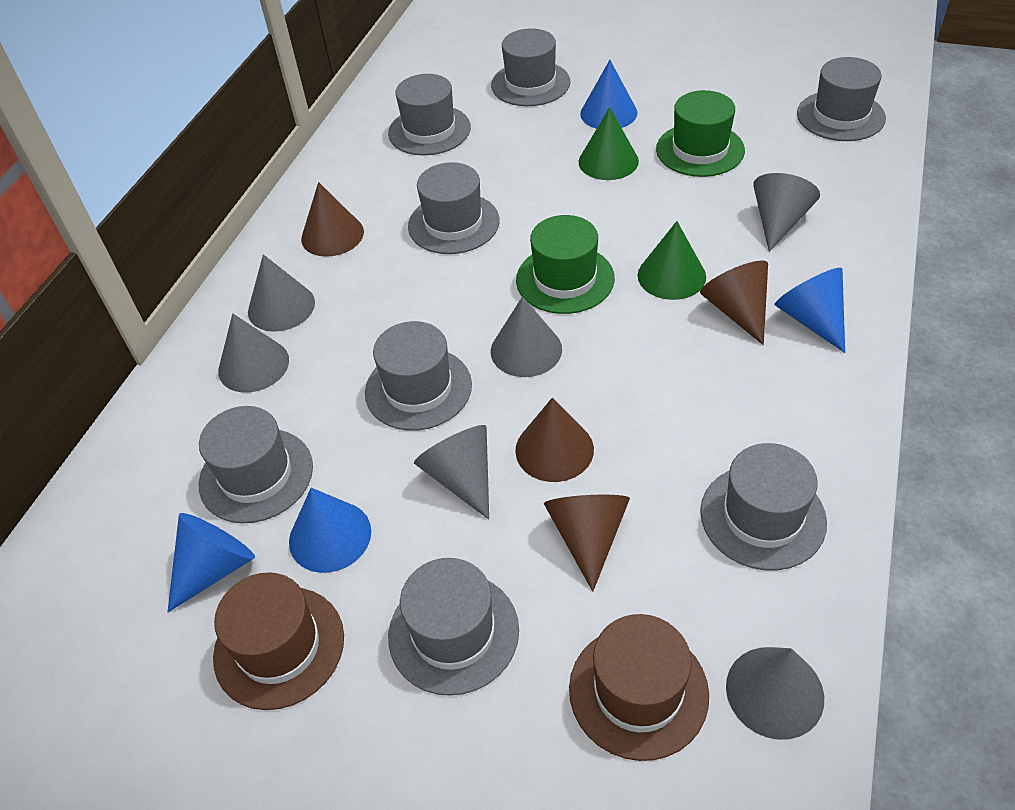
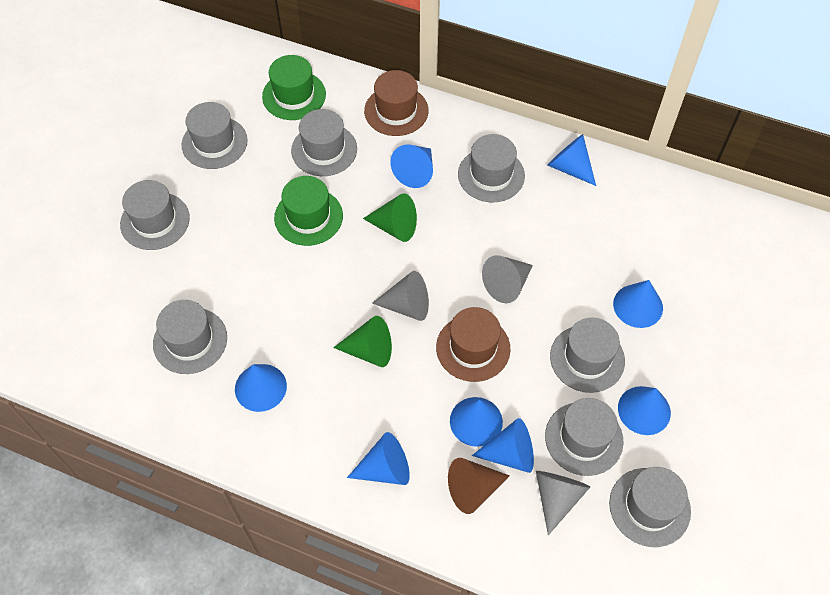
blue cone: [168,513,255,612] [289,488,371,573] [580,60,637,129] [775,268,845,353] = 4 -> [235,364,287,412] [347,432,410,485] [390,144,433,188] [450,397,503,447] [472,418,534,473] [547,134,596,186] [613,280,663,328] [618,386,671,435] = 8
brown cone: [301,182,364,257] [515,398,594,482] [544,495,630,592] [700,260,768,345] = 4 -> [448,458,509,514] = 1
grey cone: [218,313,289,393] [248,254,315,332] [414,425,489,520] [491,296,562,377] [726,647,824,740] [753,173,820,252] = 6 -> [372,271,429,321] [482,255,533,303] [536,471,590,535] = 3

